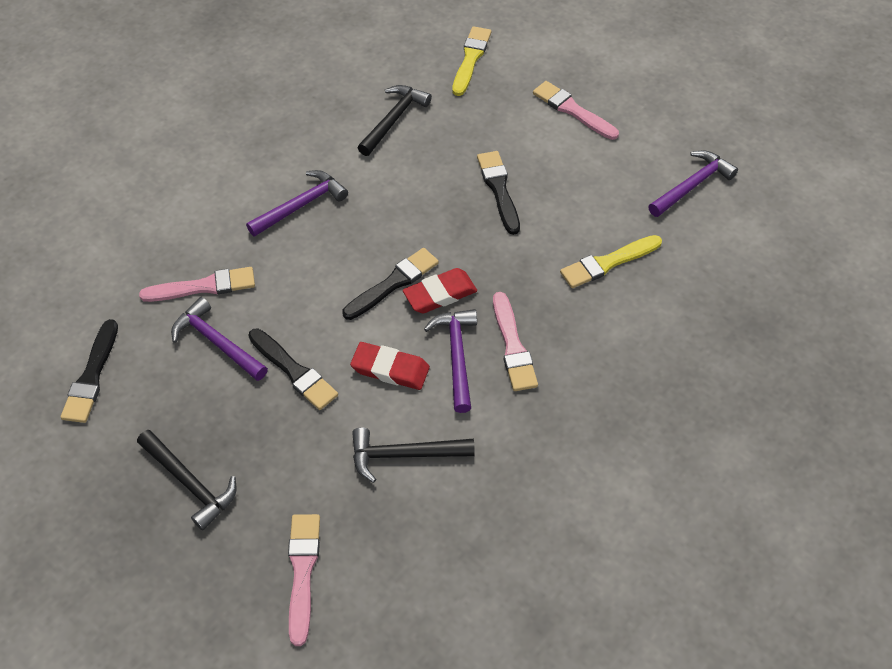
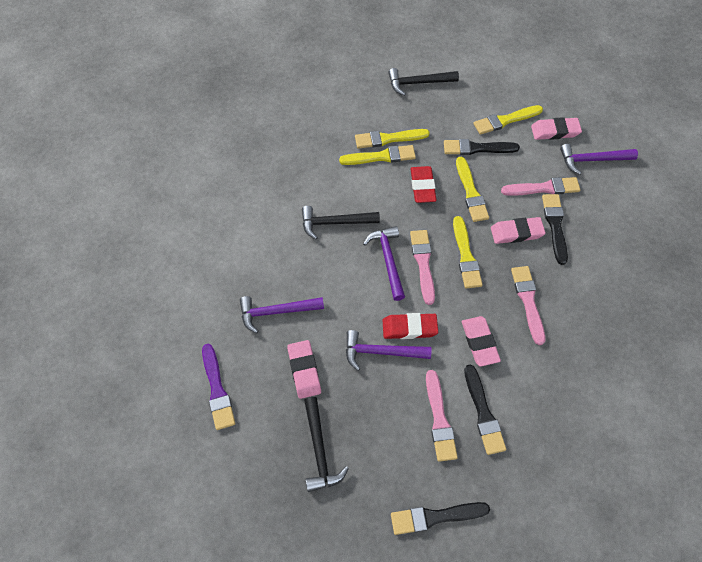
pink eraser: none = 0 -> [287,340,321,399] [462,316,501,366] [491,217,546,244] [531,117,582,140] = 4
purple brush: none = 0 -> [202,344,235,430] = 1
yellow brush: [453,26,491,96] [560,235,662,288] = 2 -> [339,145,416,165] [355,129,430,149] [453,216,483,288] [456,157,489,222] [473,105,543,135] = 5

